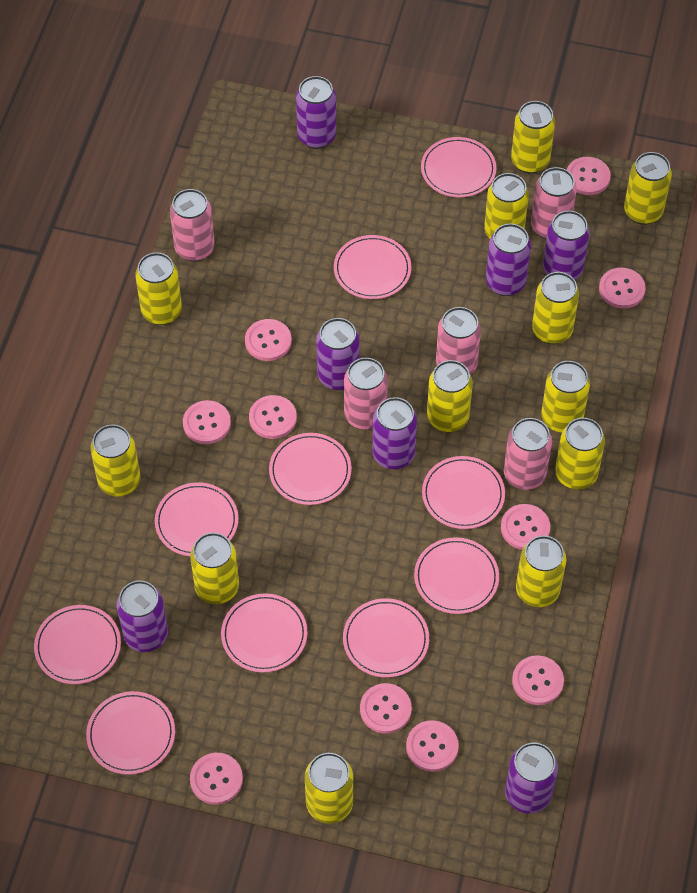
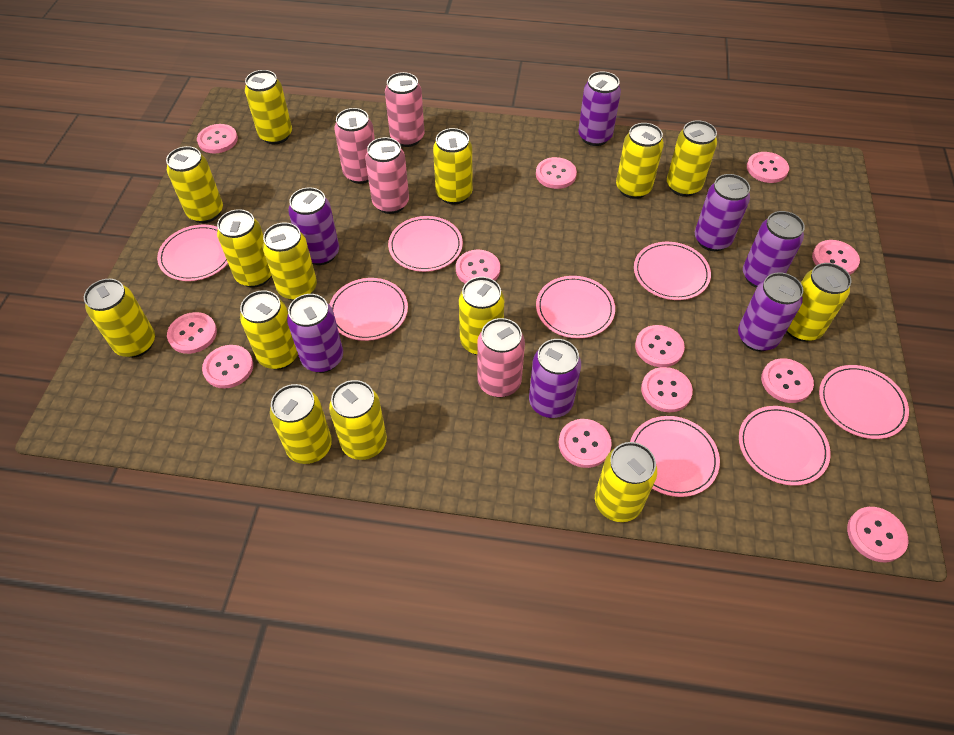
pink button: [183,400,231,444] [190,753,243,805] [245,319,292,361] [249,395,297,439] [360,683,412,734] [406,720,459,772] [501,504,550,550] [512,655,564,705] [567,157,611,195] [599,268,646,309] = 10 -> [167,312,217,354] [197,124,238,153] [202,345,253,389] [456,250,500,283] [536,157,577,189] [559,419,612,468] [635,325,685,367] [641,367,693,412] [747,152,789,183] [761,358,814,403] [812,240,860,275] [847,507,909,562] = 12
pink can: [170,189,215,262] [344,358,388,430] [436,307,481,375] [504,418,552,490] [531,167,577,239] = 5 -> [334,108,375,184] [365,137,409,214] [385,72,424,147] [477,318,525,397] = 4
pink plate: [34,605,121,684] [86,691,175,775] [155,483,238,556] [221,593,308,673] [269,433,352,505] [334,235,411,299] [343,598,429,678] [414,537,499,614] [421,137,496,197] [422,456,505,529] = 10 -> [157,225,228,281] [329,278,408,341] [388,216,463,272] [536,276,615,339] [630,416,720,497] [634,242,711,300] [739,406,831,486] [819,365,909,439] = 8
yellow can: [90,425,140,496] [135,252,182,325] [190,533,239,604] [305,753,353,824] [427,360,473,432] [484,173,529,239] [511,101,555,174] [516,536,566,607] [532,272,579,344] [541,361,590,433] [555,418,605,489] [624,152,672,225] = 12 -> [84,279,155,358] [166,146,223,223] [217,209,271,288] [240,290,298,370] [245,70,292,144] [262,222,317,301] [270,384,332,464] [329,380,387,460] [433,128,473,205] [459,277,504,355] [595,442,657,522] [616,123,664,199] [667,120,717,197] [786,263,851,342] = 14

